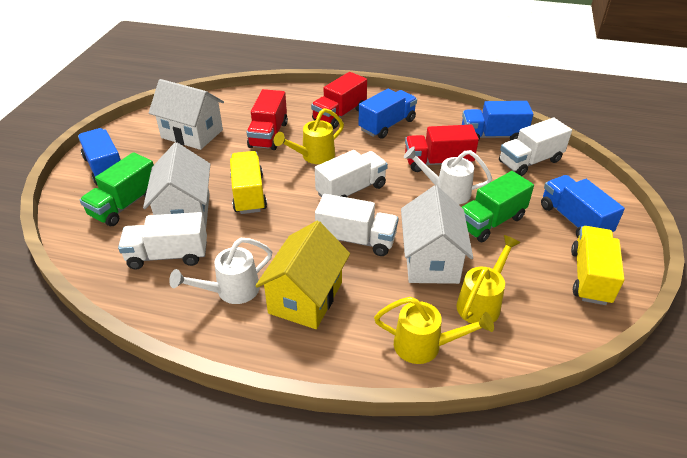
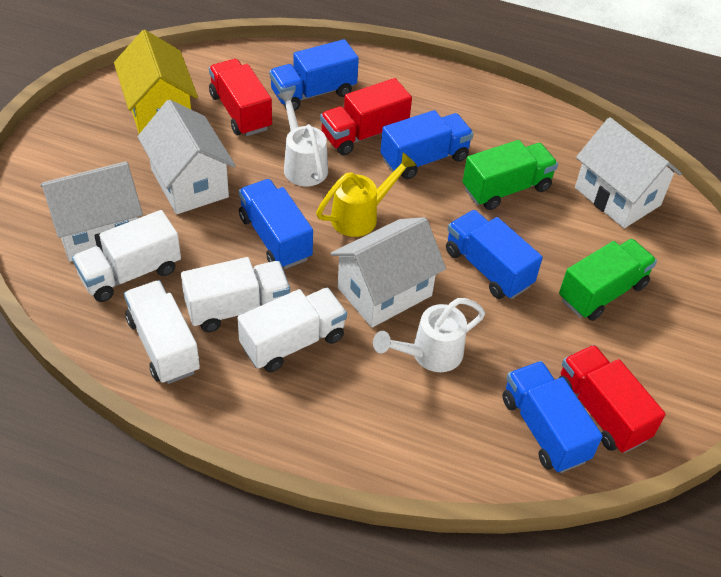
blue truck: [78,128,121,186] [358,89,417,139] [462,101,533,141] [541,175,625,238] = 4 -> [239,179,313,269] [269,39,359,111] [380,110,474,179] [446,210,543,299] [502,361,603,473] = 5
white house: [143,143,210,228] [149,79,224,150] [401,185,473,284] = 3 -> [40,161,143,262] [138,100,236,214] [331,217,446,328] [575,117,682,228] = 4
yellow truck: [230,151,267,214] [571,226,624,305] = 2 -> none = 0
yellow watering can: [274,108,344,164] [374,297,494,364] [456,235,520,324] = 3 -> [316,152,417,237] = 1

